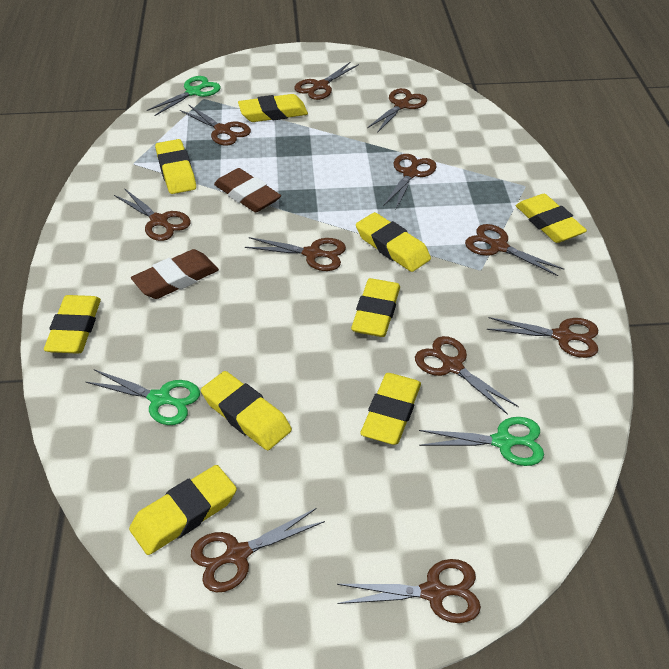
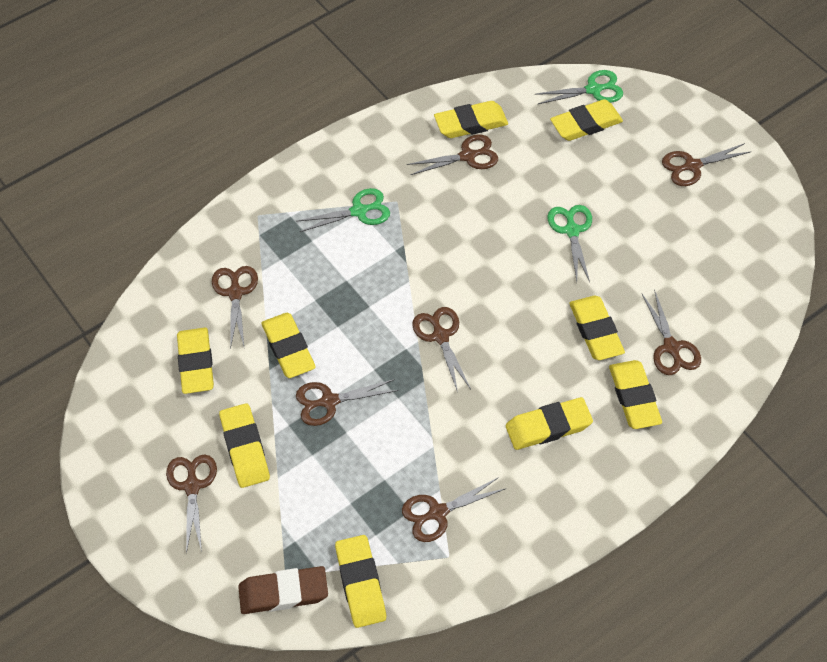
brown eraser: [131,249,219,299] [214,168,281,212] = 2 -> [238,566,328,614] = 1
brown scissors: [114,188,191,241] [180,104,251,146] [191,508,325,592] [245,237,346,271] [294,62,359,100] [337,559,481,623] [367,88,427,133] [383,154,437,209] [415,336,519,415] [465,224,564,276] [487,317,598,358] = 11 -> [166,455,217,554] [212,266,258,349] [296,379,399,426] [402,477,506,542] [407,134,498,175] [412,307,471,393] [642,289,701,375] [662,143,750,186] = 8

